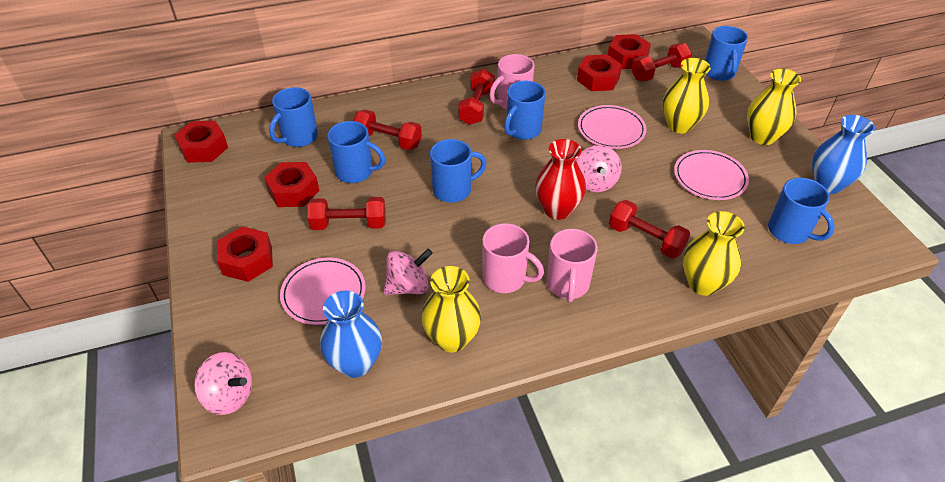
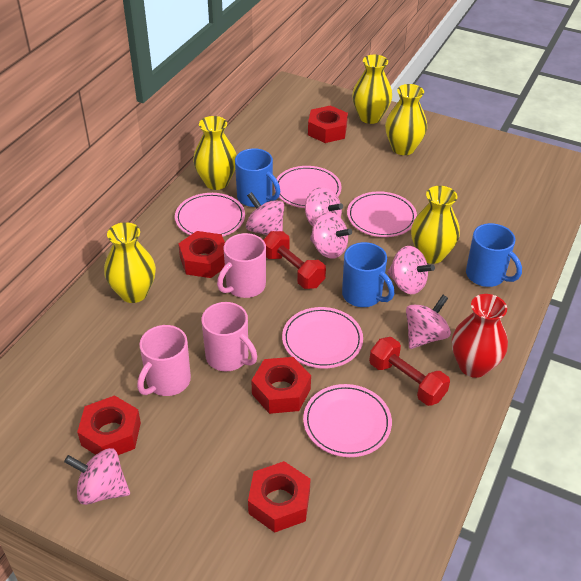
blue mug: [269,87,318,147] [327,121,385,183] [430,139,487,203] [504,80,546,140] [705,26,748,81] [768,178,835,244] = 6 -> [235,148,280,207] [342,242,394,307] [466,223,522,287] = 3
blue vase: [320,291,382,378] [812,115,875,194] = 2 -> none = 0
pink plate: [280,258,366,325] [578,105,647,149] [674,150,749,200] = 3 -> [175,193,245,237] [274,166,342,208] [282,307,363,368] [303,384,392,457] [347,191,417,237] = 5
pink spinning top: [194,352,252,415] [383,249,433,295] [576,145,622,192] = 3 -> [64,448,130,505] [246,192,284,235] [305,187,343,227] [310,212,352,259] [387,246,435,294] [406,295,451,349] = 6
red dumbbell: [308,197,386,230] [353,110,422,150] [458,69,495,125] [609,200,690,258] [631,43,692,81] = 5 -> [263,231,326,289] [369,337,450,406] = 2
yellow vase: [422,266,481,352] [663,58,711,133] [683,211,745,296] [747,69,801,145] = 4 -> [104,222,156,303] [193,116,236,190] [352,55,392,124] [385,84,427,155] [411,186,460,264] = 5

